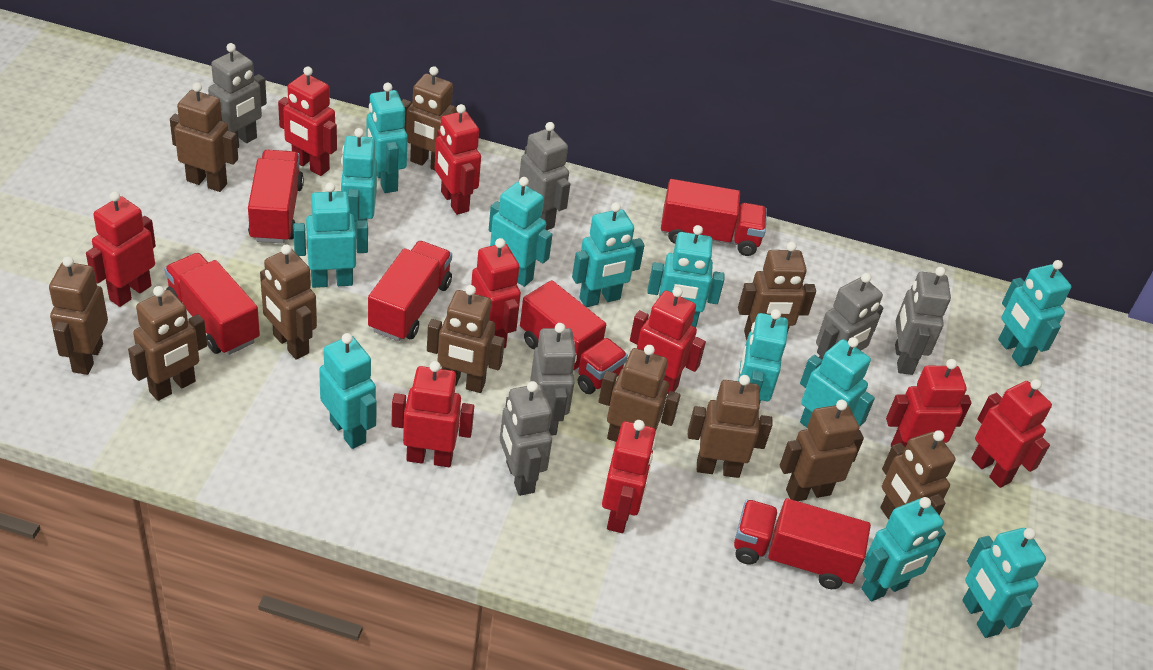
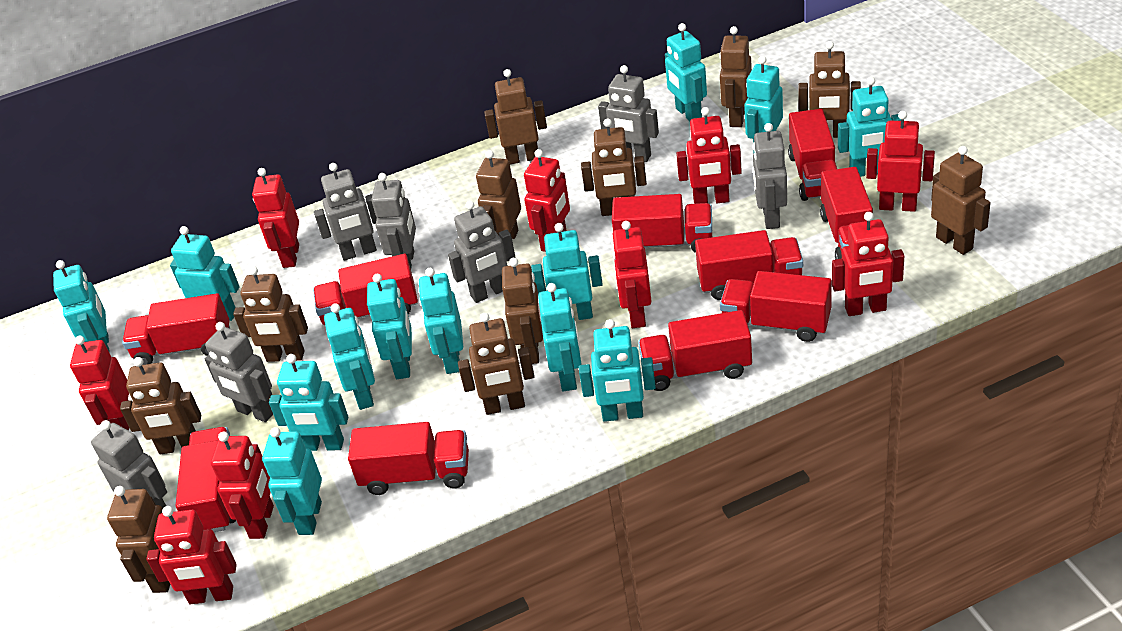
grey robot: [208,43,267,148] [500,381,552,496] [519,122,570,230] [530,323,577,435] [816,273,883,360] [895,267,951,375] = 6 -> [91,420,167,509] [205,322,273,422] [314,163,377,260] [371,173,416,268] [448,201,515,303] [598,65,659,162] [753,123,787,229] = 7
red truck: [164,253,260,355] [248,150,304,243] [368,241,452,341] [520,280,628,394] [661,179,767,256] [734,498,871,589] = 6 -> [122,293,230,365] [176,427,236,532] [313,254,418,325] [348,422,469,495] [612,194,712,253] [638,310,752,391] [695,230,803,300] [720,271,832,342] [788,109,837,201] [820,167,873,259] = 10
turquoise robot: [293,182,368,288] [319,333,377,449] [341,128,377,230] [367,82,408,193] [489,177,553,287] [572,202,645,307] [647,225,725,328] [738,309,788,402] [800,337,875,428] [862,497,946,601] [963,528,1046,638] [998,260,1071,367] = 12 -> [53,260,110,353] [170,226,240,321] [262,427,322,535] [269,354,348,451] [324,303,375,410] [367,274,412,379] [418,268,463,374] [531,223,603,320] [538,283,582,392] [579,319,656,422] [665,23,707,121] [744,56,783,154] [838,77,901,177] = 13

